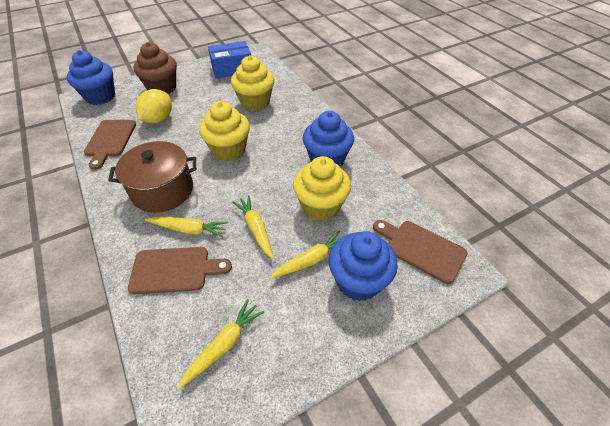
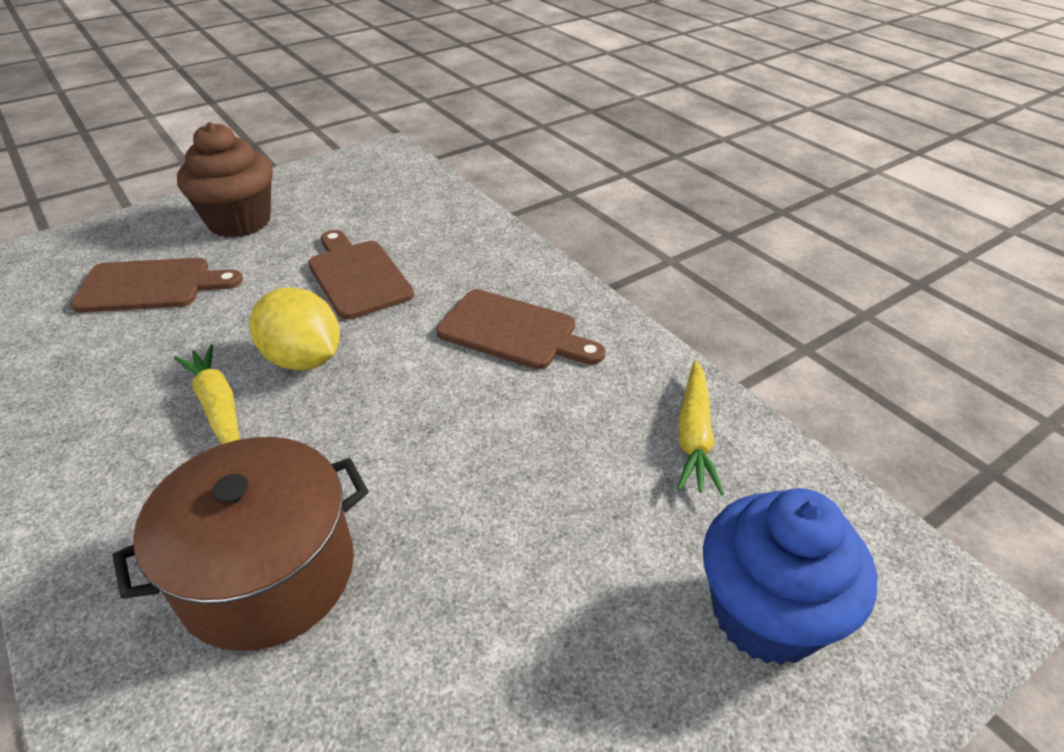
blue box: [208,41,251,79] = 1 -> none = 0
blue cupcake: [67,50,115,105] [303,111,354,167] [328,231,398,301] = 3 -> [703,488,877,665] = 1
yellow carrot: [145,217,228,238] [178,299,264,389] [232,195,273,259] [269,231,340,279] = 4 -> [174,344,240,444] [677,361,724,495] = 2
yellow cupcake: [199,101,250,161] [231,55,274,111] [293,156,351,221] = 3 -> none = 0

